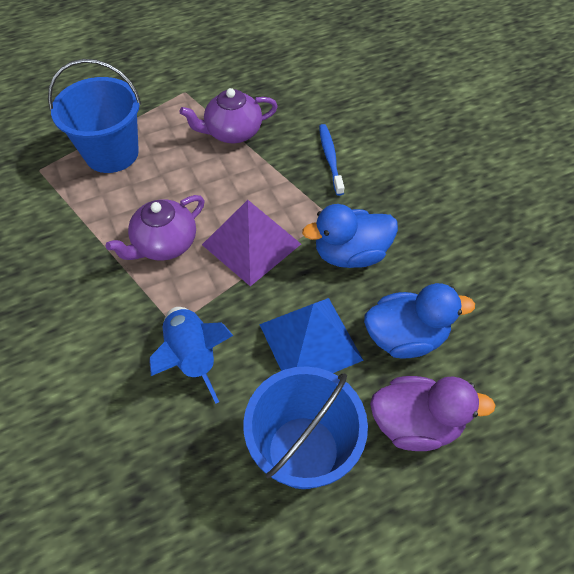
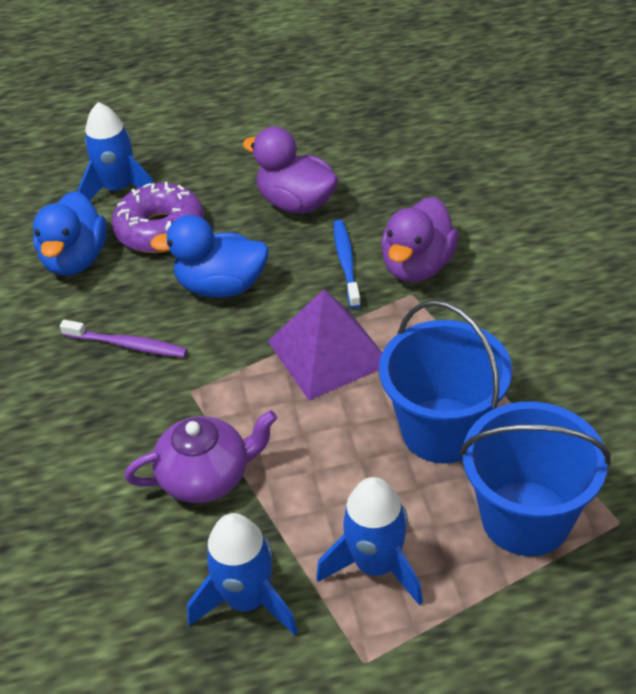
blue pyramid: [259,298,364,373] = 1 -> none = 0
blue rocket: [149,307,233,404] = 1 -> [78,102,154,201] [187,513,298,635] [316,477,423,606] = 3
purple donut: none = 0 -> [112,182,204,253] = 1
purple duck: [370,376,496,451] = 1 -> [243,127,338,214] [381,197,459,282] = 2
purple teapot: [106,195,205,261] [180,88,278,143] = 2 -> [125,410,277,503] = 1
purple toothbrush: none = 0 -> [60,320,188,358] = 1

